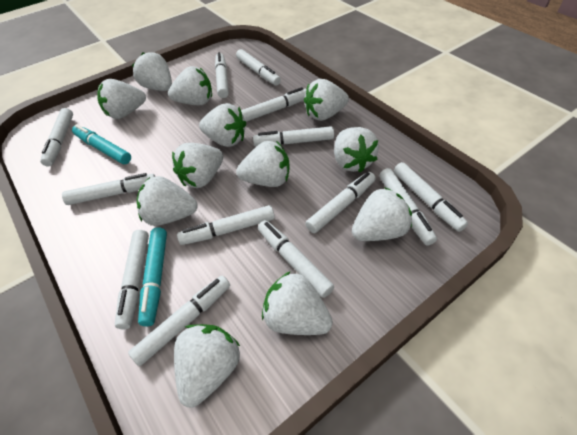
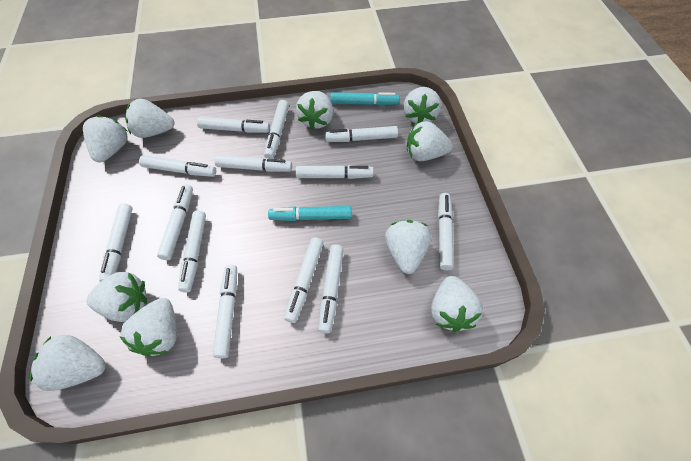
white strawberry: [97,79,146,119] [132,52,172,91] [137,176,198,226] [168,66,212,105] [172,143,223,188] [174,324,240,408] [199,103,246,147] [236,141,290,187] [262,271,333,335] [304,79,349,121] [334,127,379,173] [352,187,412,241] = 12 -> [30,335,106,391] [83,115,128,162] [86,272,147,322] [119,298,177,357] [125,99,174,138] [296,91,333,130] [385,220,431,274] [403,87,441,123] [407,121,453,161] [431,276,483,332] = 10

